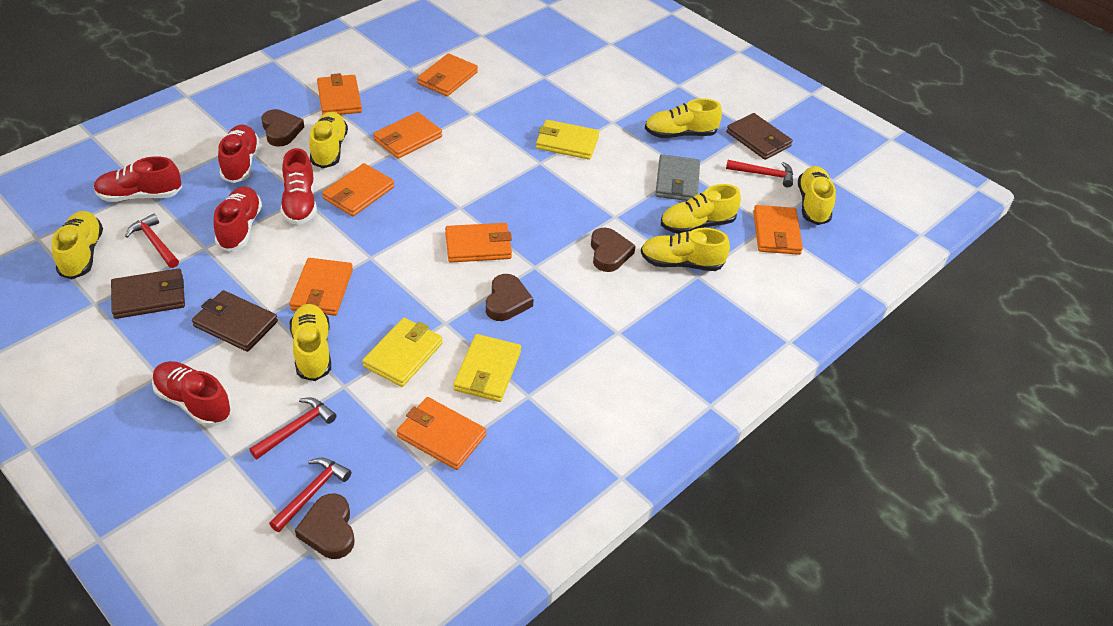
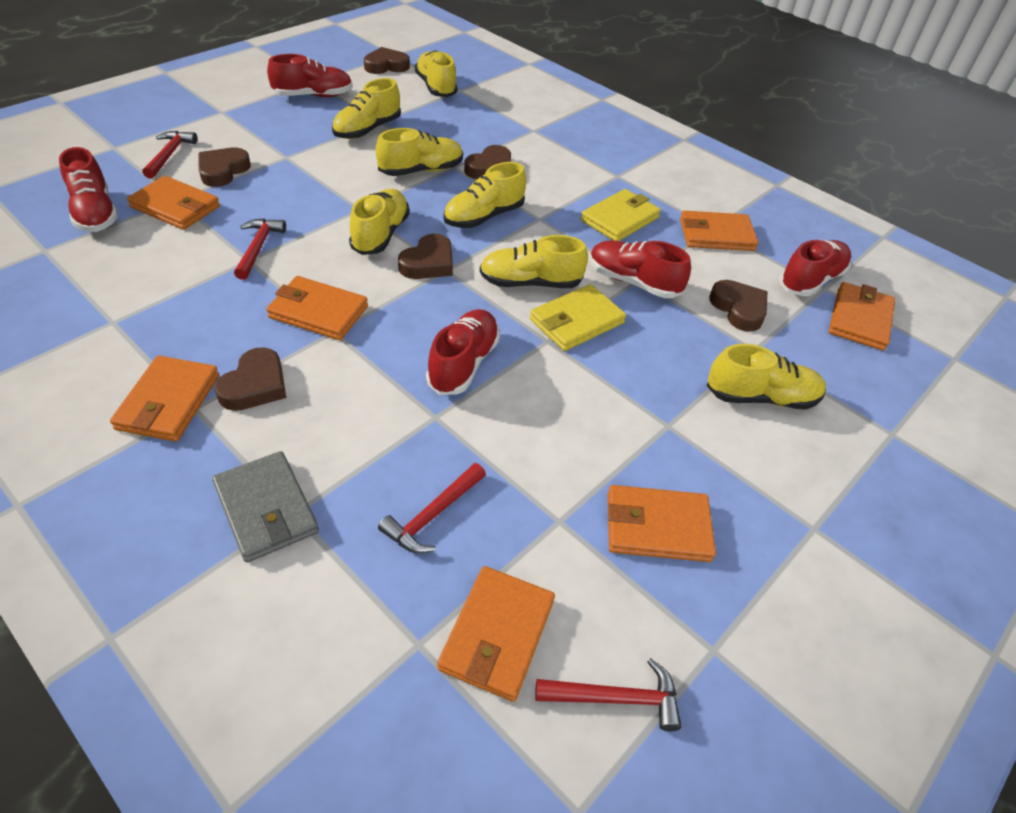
brown heart: [262,109,304,147] [295,494,355,559] [486,274,534,321] [591,227,636,272] = 4 -> [199,147,251,187] [215,347,286,411] [364,47,410,74] [398,234,453,279] [464,145,511,179] [709,280,767,332] = 6
brown wallet: [111,269,185,319] [192,290,278,352] [726,113,793,160] = 3 -> none = 0
orange wallet: [289,258,353,316] [317,73,362,115] [322,163,395,216] [373,112,442,159] [397,397,486,470] [417,53,478,96] [445,223,512,263] [753,205,803,255] = 8 -> [110,355,219,442] [127,176,220,230] [266,276,368,340] [437,566,555,702] [608,485,716,562] [680,210,758,251] [829,282,895,351] = 7
yellow wallet: [362,318,443,387] [453,334,521,402] [536,120,599,160] = 3 -> [530,284,626,351] [581,189,661,241] = 2

